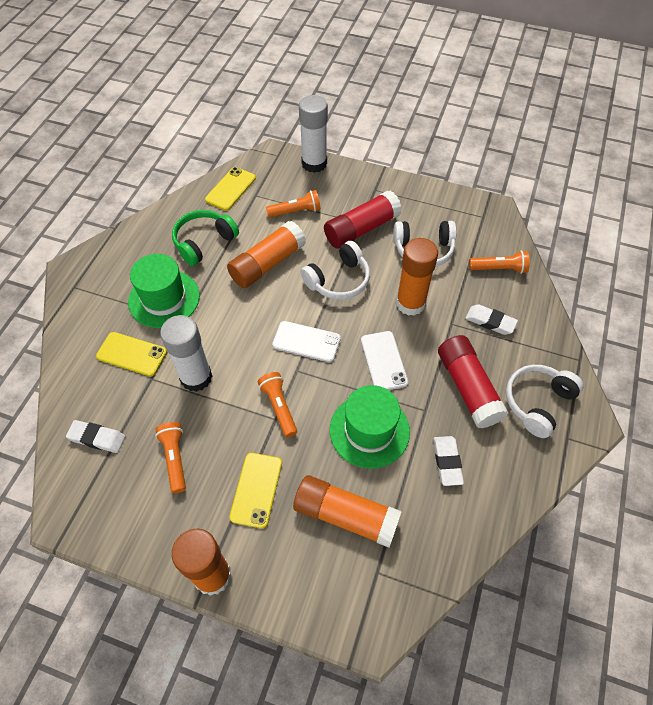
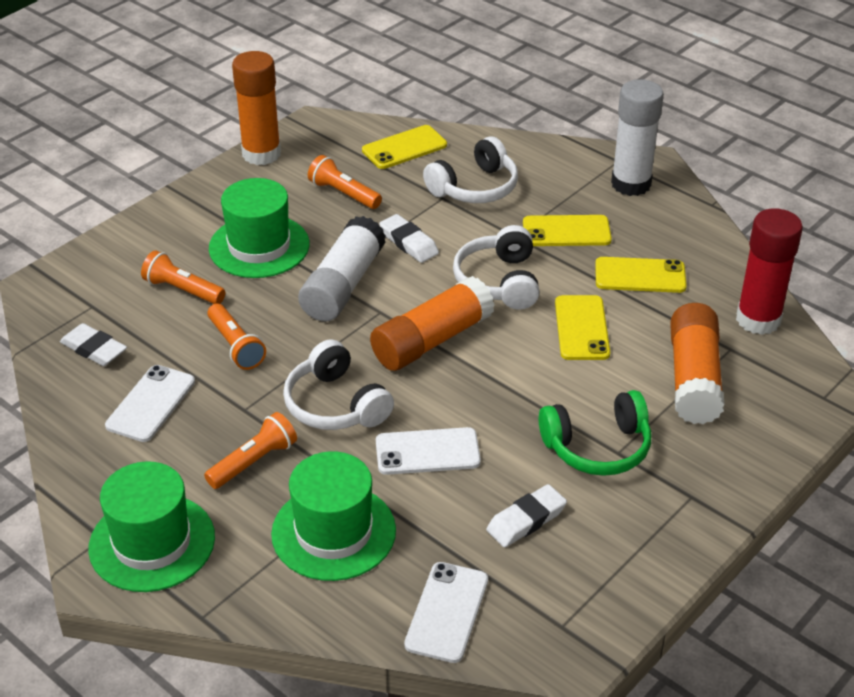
green hat: [128,254,200,328] [330,385,410,468] = 2 -> [88,461,215,592] [209,178,309,278] [271,451,396,581] = 3
orange glue stick: [172,528,232,596] [227,221,306,288] [293,475,402,548] [396,238,438,316] = 4 -> [232,51,281,165] [370,276,495,371] [670,303,725,424] = 3
red glue stick: [324,191,402,249] [438,335,508,428] = 2 -> [736,209,803,335] = 1
white phone: [272,321,341,362] [361,331,408,390] = 2 -> [105,365,195,442] [376,427,481,475] [404,562,488,663] = 3
yellow phone: [96,332,167,376] [205,167,256,211] [229,453,282,528] = 3 -> [362,125,447,169] [523,215,612,246] [555,295,610,360] [595,257,687,293] = 4

